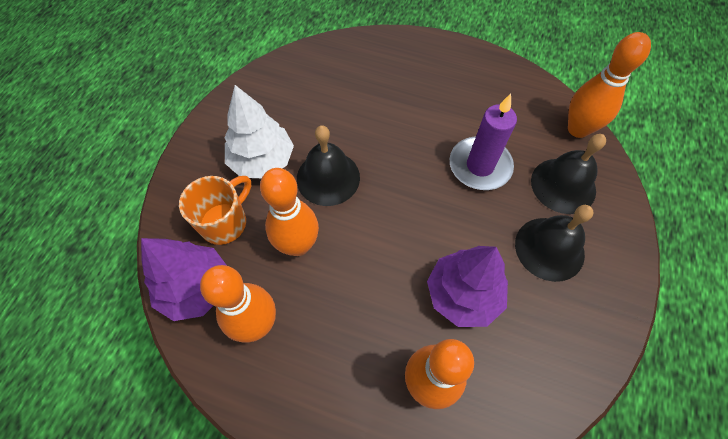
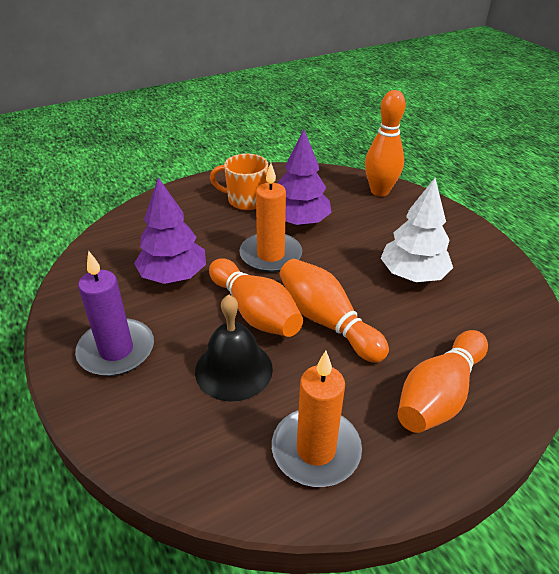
black bell: [297,125,360,206] [515,205,594,282] [531,134,606,214] = 3 -> [195,295,273,402] = 1
orange candle: none = 0 -> [239,163,302,273] [272,351,362,487] = 2

